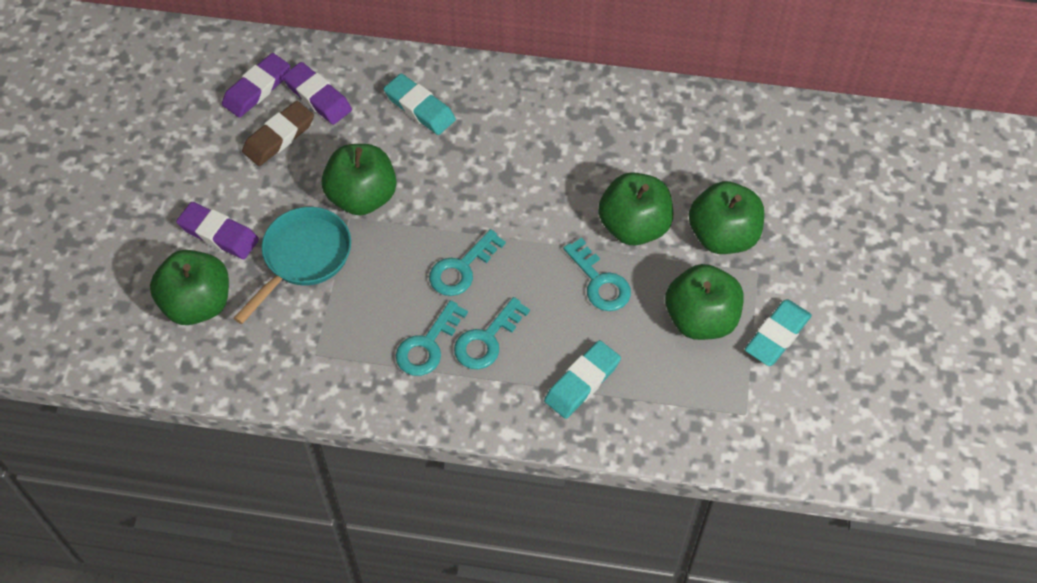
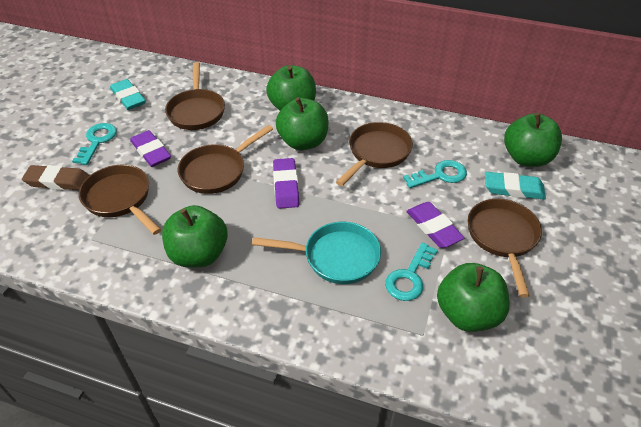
brown pan: none = 0 -> [79,165,161,235] [165,62,225,130] [178,125,273,194] [336,122,413,186] [468,199,542,298] = 5
turquoise eraser: [384,73,456,135] [544,340,621,419] [745,299,812,366] = 3 -> [110,79,146,110] [485,172,546,200] = 2
turquoise key: [396,300,468,376] [429,229,506,296] [454,297,530,369] [563,238,631,311] = 4 -> [72,123,117,165] [385,242,438,301] [403,160,467,188] = 3

